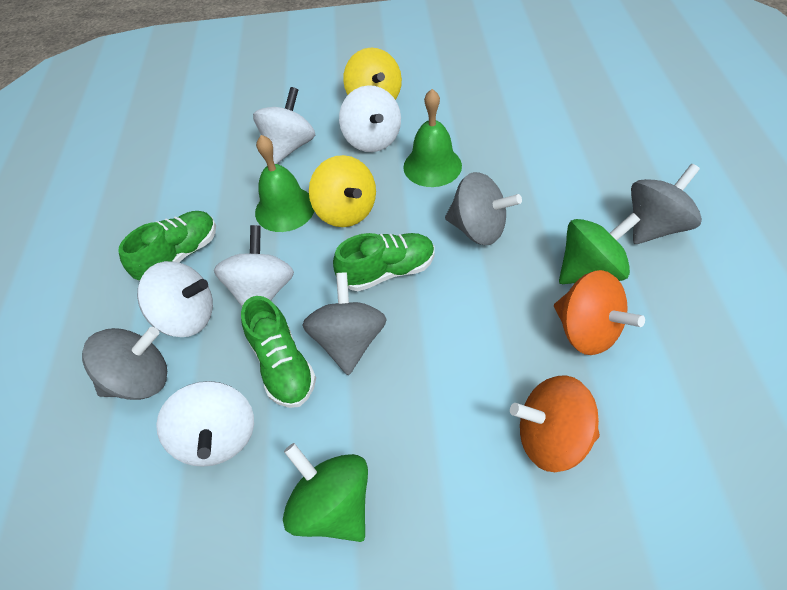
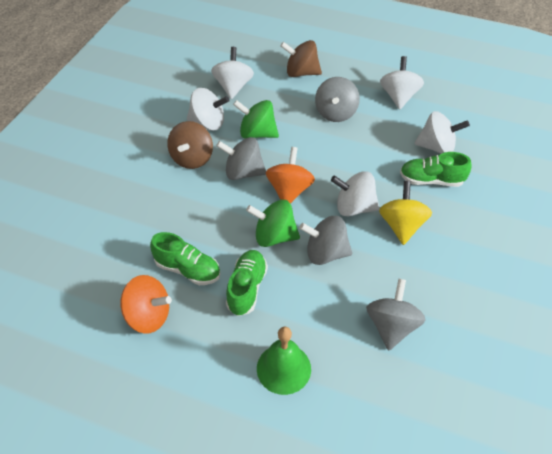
brown spinning top: none = 0 -> [167,121,213,169] [280,40,322,77] = 2
green bell: [255,135,314,232] [403,89,462,187] = 2 -> [257,327,311,395] = 1
yellow spinning top: [309,155,376,227] [343,48,402,100] = 2 -> [379,181,432,245] = 1

